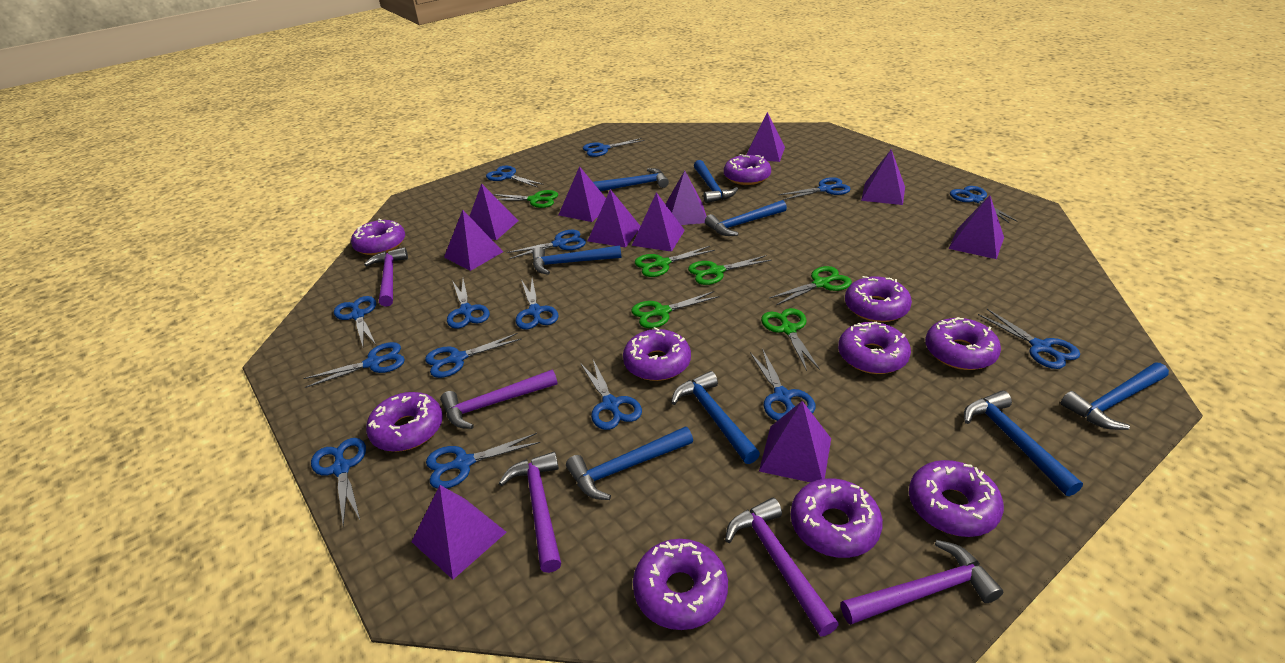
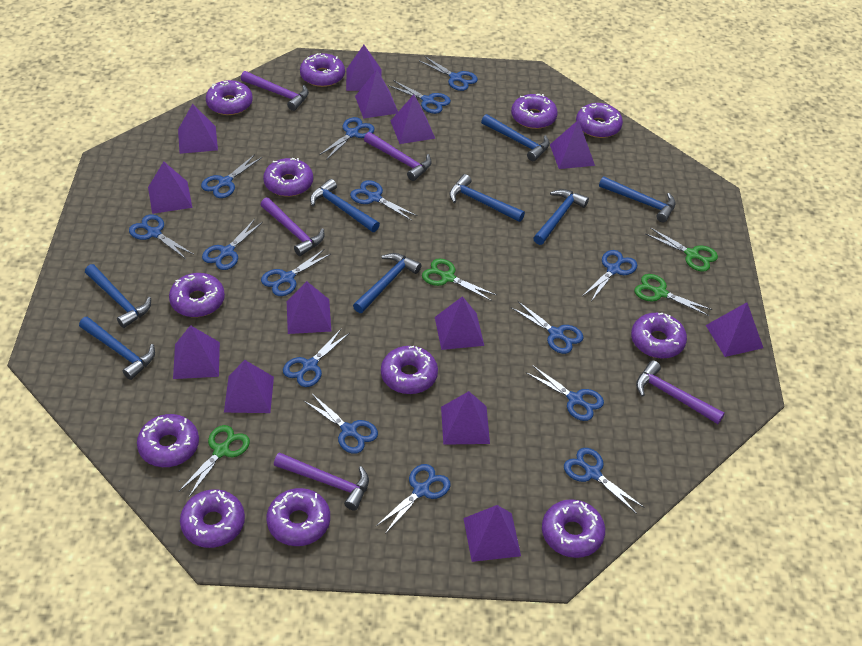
green scissors: [493,190,558,208] [631,291,720,328] [635,246,715,277] [688,255,772,285] [761,308,820,371] [769,266,852,305] = 6 -> [179,425,250,497] [422,258,496,301] [635,274,712,316] [646,228,718,272] = 4
purple donut: [351,218,405,255] [366,392,443,452] [623,327,691,381] [633,539,728,630] [724,154,771,185] [791,478,883,558] [838,322,911,374] [845,276,912,322] [909,460,1004,537] [925,317,1001,370] = 10 -> [137,414,199,467] [169,273,225,317] [180,489,245,548] [206,80,253,115] [263,158,313,197] [266,488,330,546] [300,53,345,87] [381,346,438,394] [511,94,558,129] [542,499,605,558] [576,103,623,138] [631,313,687,359] = 12
purple pyramid: [412,485,507,580] [444,210,503,271] [470,183,518,240] [559,166,606,222] [588,189,640,247] [632,192,685,252] [666,171,707,225] [746,112,785,162] [759,401,831,482] [861,149,905,205] [949,196,1004,259] = 11 -> [148,161,192,214] [173,325,220,379] [178,104,218,154] [224,360,274,413] [287,281,332,334] [346,45,382,91] [355,70,398,119] [391,95,435,144] [435,296,484,350] [441,391,490,445] [463,505,521,562] [550,120,595,169] [706,302,763,357] = 13

